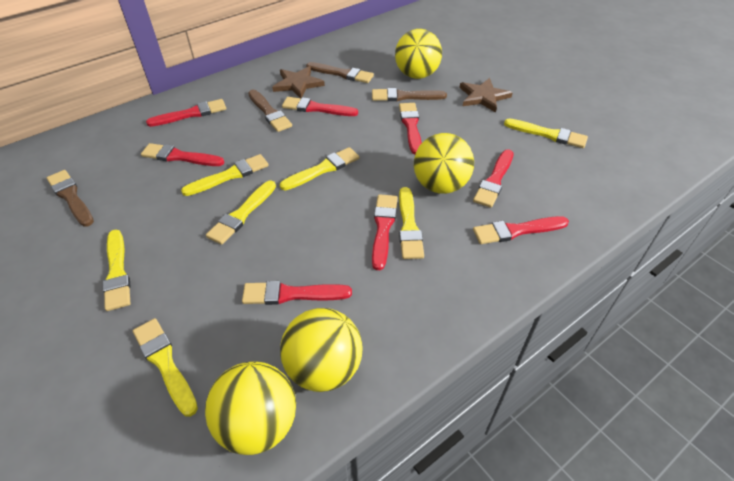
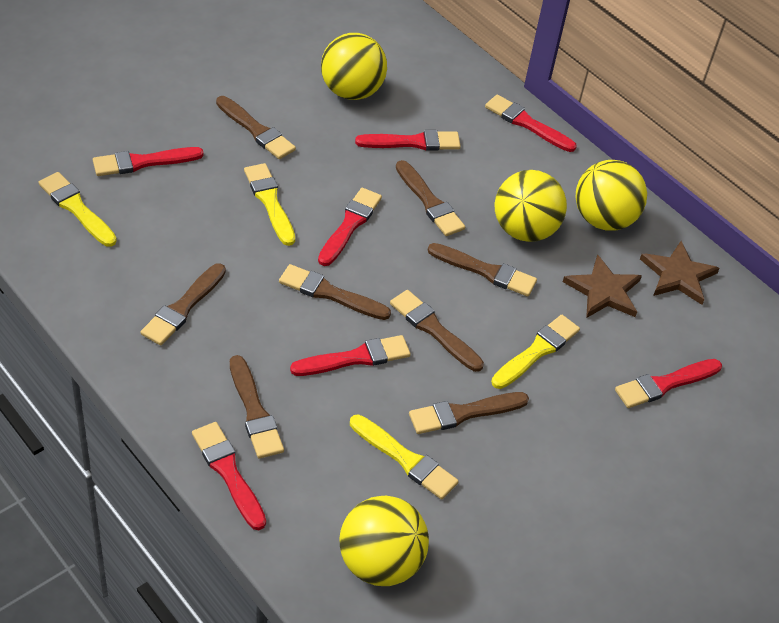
brown brush: [47,170,94,227] [248,90,292,132] [306,62,374,83] [372,88,447,101] = 4 -> [141,263,226,345] [216,96,296,159] [230,355,284,459] [279,264,391,320] [390,290,484,372] [396,160,465,236] [409,392,529,434] [428,243,537,297] = 8
red brush: [141,143,224,166] [146,99,226,127] [242,281,352,305] [282,97,358,116] [372,194,398,270] [399,103,422,155] [473,149,513,208] [473,216,569,244] = 8 -> [93,147,204,176] [192,422,266,530] [290,335,411,376] [318,188,382,266] [355,130,461,151] [485,94,577,152] [615,359,722,408] = 7
yellow brush: [103,230,131,311] [133,318,198,417] [181,154,269,196] [206,180,276,245] [280,147,359,190] [399,187,424,259] [504,119,588,148] = 7 -> [39,172,117,247] [244,163,295,246] [350,414,459,499] [491,314,580,389] = 4

